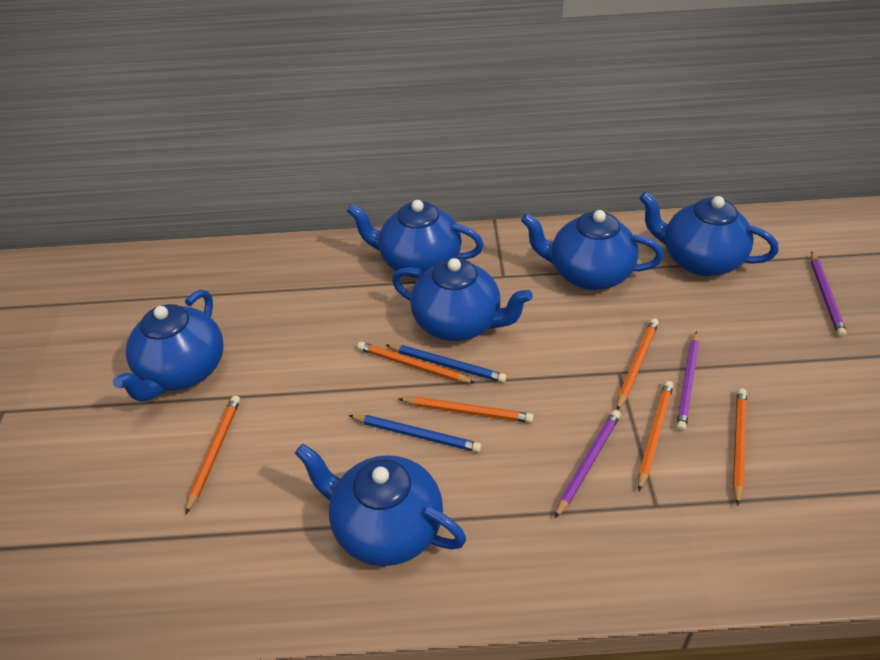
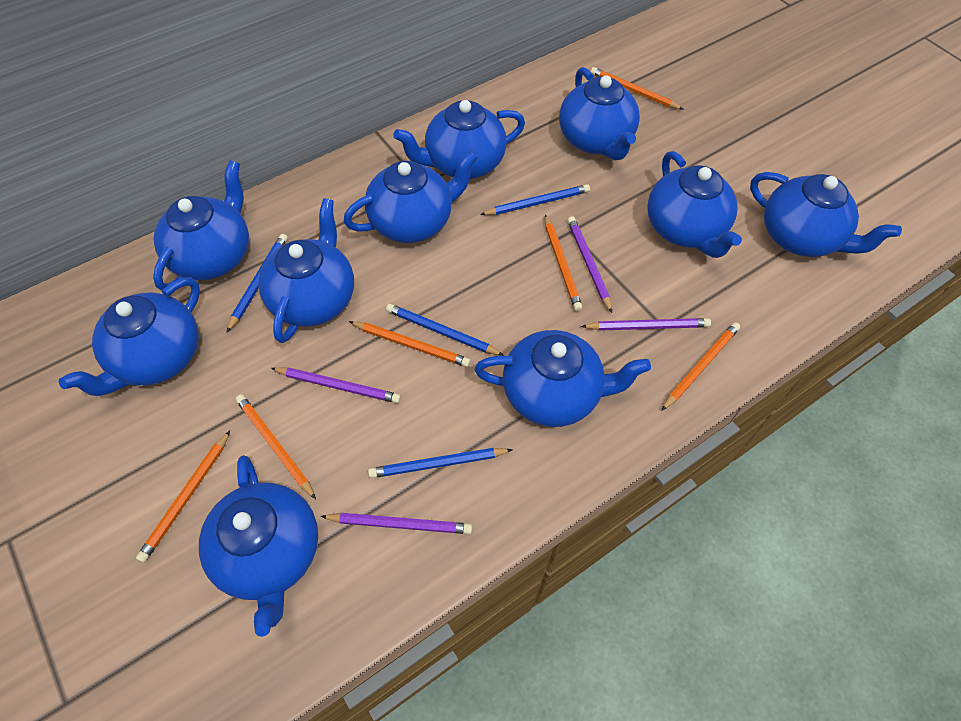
blue pencil: [348,415,482,452] [386,344,507,383] = 2 -> [226,234,288,333] [368,448,513,478] [386,304,503,355] [480,184,590,215] = 4
blue teapot: [113,290,224,402] [295,444,466,566] [347,200,484,278] [392,258,533,341] [521,210,664,290] [639,192,778,276] = 6 -> [59,277,200,396] [153,160,249,291] [199,455,318,637] [258,198,354,343] [343,150,478,243] [393,100,525,179] [475,330,651,427] [559,67,640,160] [647,151,742,258] [750,172,902,257] = 10
purple pencil: [555,410,621,518] [676,331,699,432] [811,251,847,337] = 3 -> [271,367,401,403] [321,513,472,534] [567,216,612,313] [581,318,711,331] = 4

